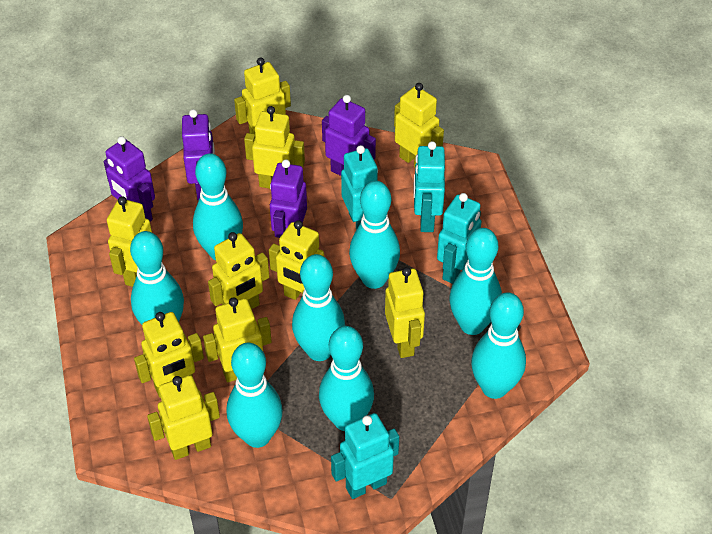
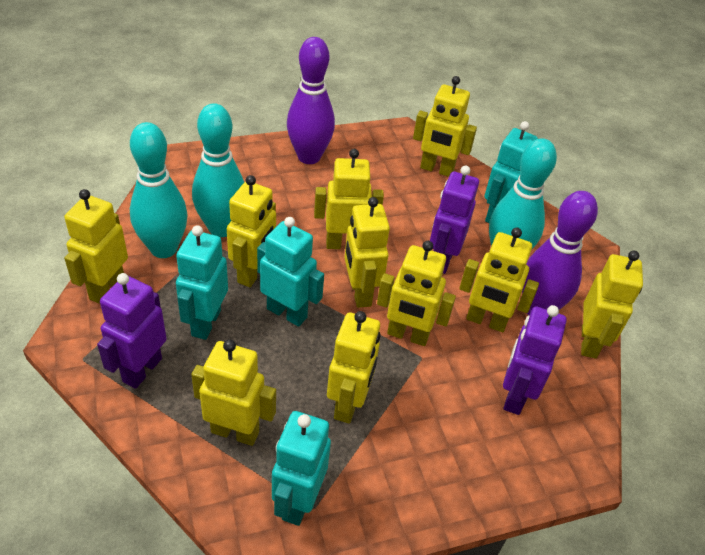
purple bowling pin: none = 0 -> [287,37,335,164] [522,191,598,315] = 2
purple robot: [104,136,155,221] [182,109,215,200] [270,159,307,238] [322,95,376,176] = 4 -> [97,273,167,389] [430,165,479,274] [503,305,567,415] = 3
turquoise bowling pin: [130,231,184,324] [193,153,243,261] [227,343,283,448] [292,254,345,361] [319,326,374,431] [349,181,400,289] [449,228,502,335] [471,292,526,399] = 8 -> [130,122,188,258] [192,103,244,237] [489,138,557,249] = 3

